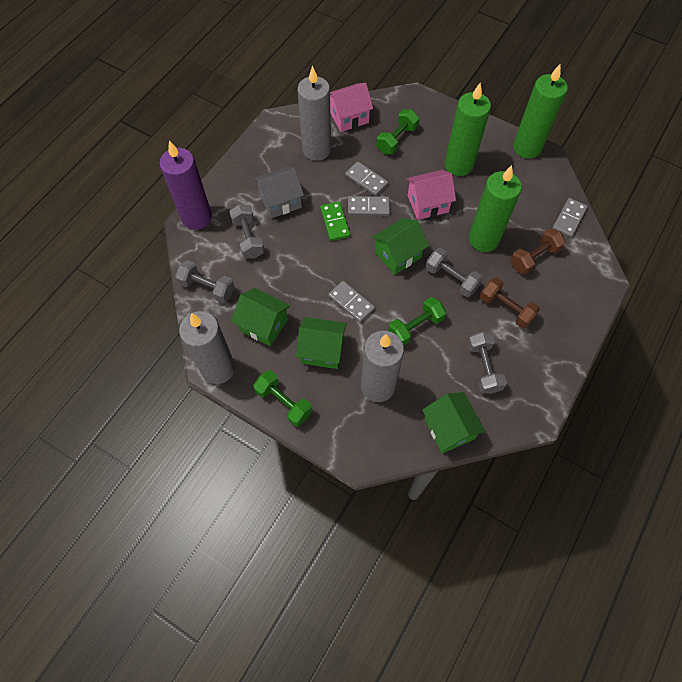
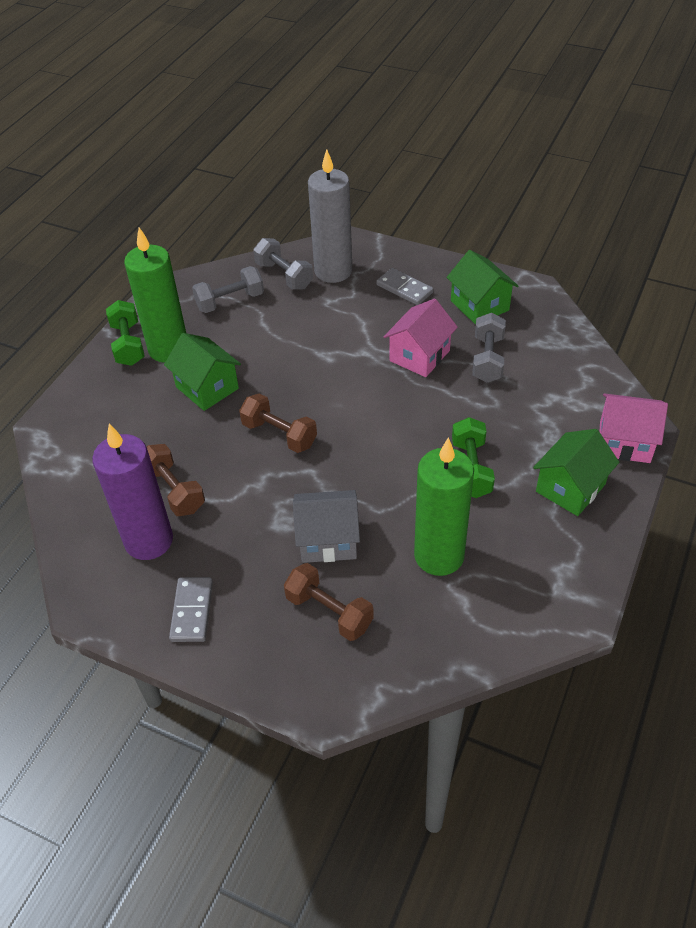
brown dumbbell: [480,277,540,329] [510,228,566,275] = 2 -> [147,444,205,516] [239,393,317,453] [284,563,374,641] = 3
green candle: [445,83,491,176] [469,165,522,252] [513,64,568,159] = 3 -> [124,228,186,363] [414,437,474,576] = 2
green domino: [320,202,350,241] = 1 -> none = 0
green dumbbell: [253,370,312,427] [377,109,419,154] [388,297,446,345] = 3 -> [106,300,145,366] [452,417,495,498] = 2
green house: [231,288,290,346] [296,317,347,369] [372,218,429,275] [422,392,486,453] = 4 -> [164,333,241,411] [446,250,518,325] [533,429,619,516] = 3
grey candle: [179,311,235,384] [297,65,331,161] [361,331,404,402] = 3 -> [308,149,352,283] = 1
grey domino: [328,281,375,323] [345,161,388,196] [348,196,390,216] [552,198,588,237] = 4 -> [169,577,213,642] [376,268,433,305] = 2
grey dumbbell: [175,260,235,303] [229,204,264,259] [426,248,483,297] [467,332,507,394] = 4 -> [192,266,264,313] [253,238,313,290] [472,313,506,383] = 3

